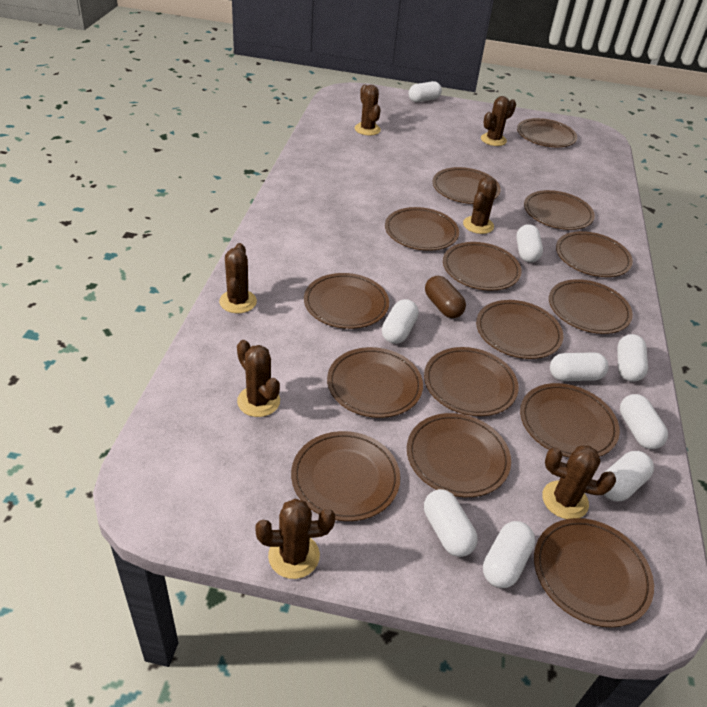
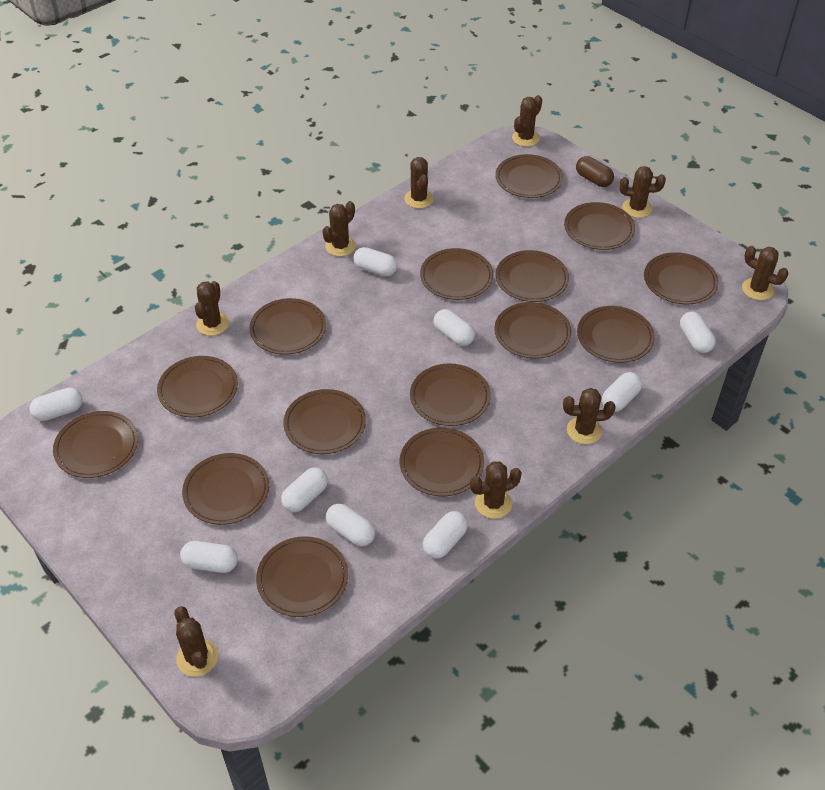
brown cactus: [219,243,257,313] [237,340,280,417] [255,499,335,579] [355,85,381,136] [463,177,497,234] [481,96,516,146] [542,446,616,519] = 7 -> [174,606,218,677] [195,281,229,336] [322,201,356,256] [404,157,434,209] [470,462,522,519] [512,95,542,147] [563,388,616,444] [619,166,666,218] [742,246,789,300] = 9

